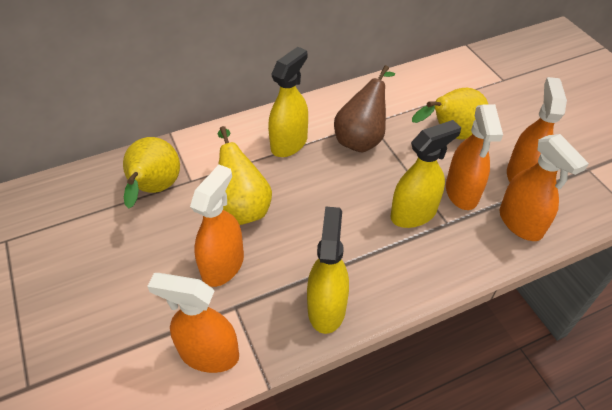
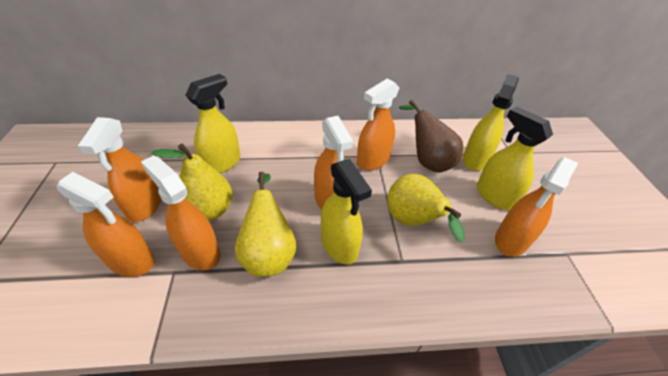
orange spray bottle: [147,273,239,373] [190,165,244,287] [446,104,503,210] [500,134,589,241] [507,77,567,182] = 5 -> [57,172,155,277] [78,117,162,222] [141,156,220,270] [314,116,353,210] [357,78,399,170] [495,157,578,257] = 6
yellow spray bottle: [268,47,308,157] [307,206,349,334] [390,120,461,228] = 3 -> [185,74,240,173] [321,159,372,264] [463,74,519,171] [477,107,553,210] = 4

